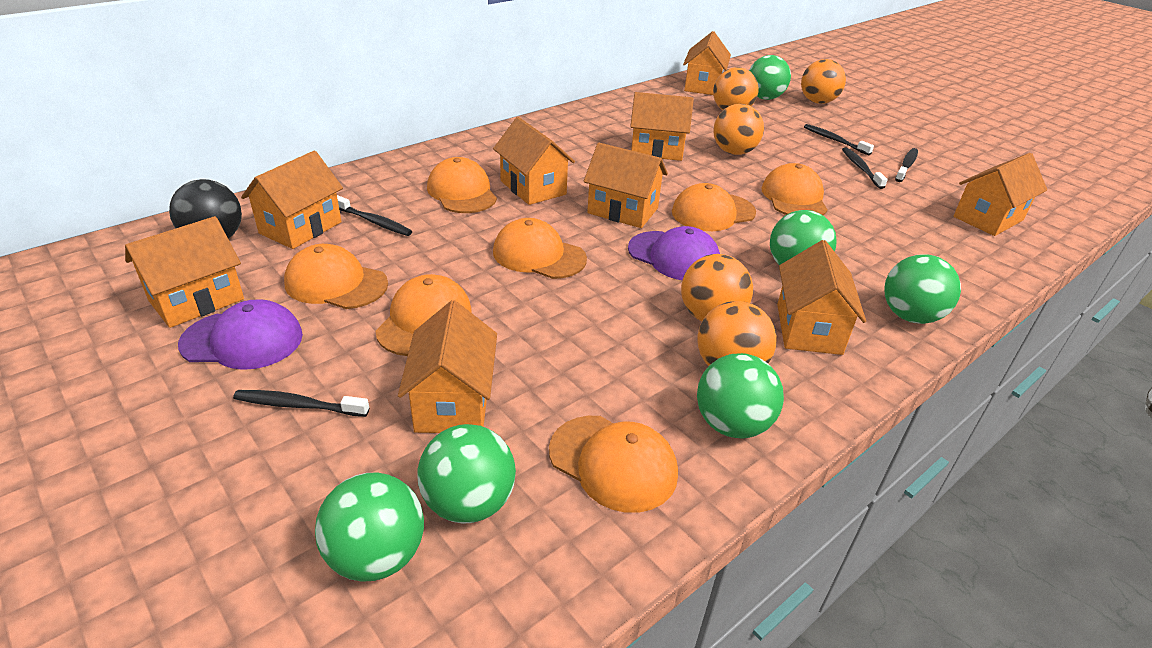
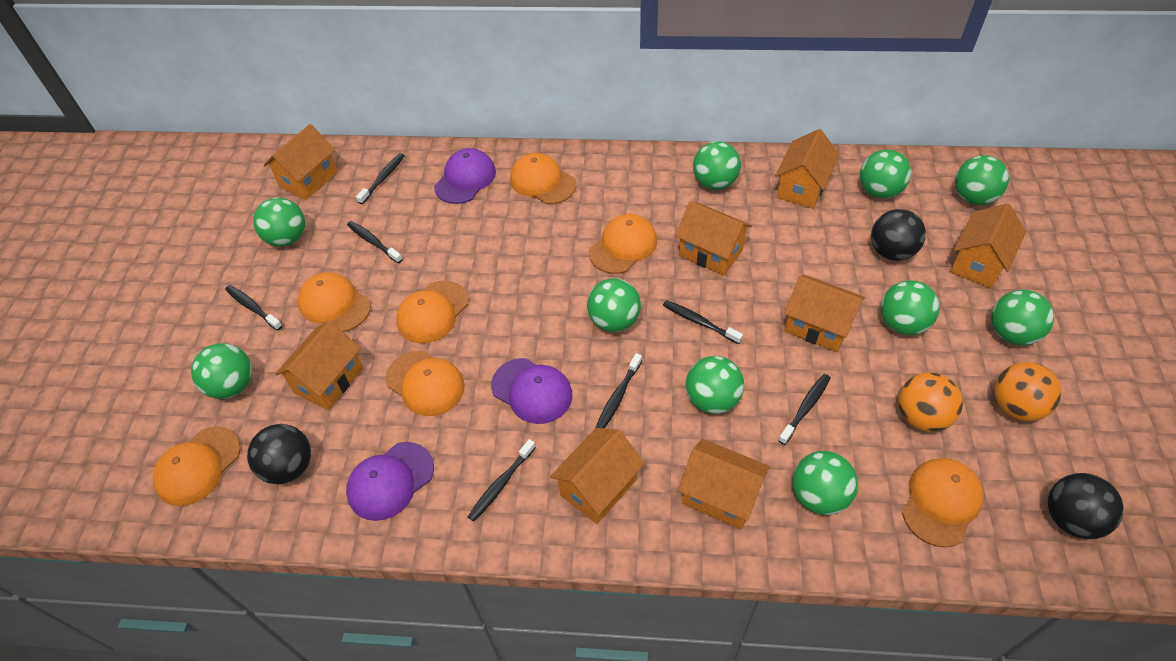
black ball: [169,179,242,239] = 1 -> [247,424,311,484] [871,209,926,261] [1048,473,1123,539] = 3
black toothbrush: [233,390,369,417] [337,195,412,236] [804,124,874,155] [842,147,888,189] [895,148,918,182] = 5 -> [225,285,283,331] [347,221,403,263] [356,153,405,204] [468,439,536,522] [595,353,642,428] [663,300,743,344] [778,374,831,445] = 7
green ball: [315,473,424,582] [418,424,516,524] [697,353,784,439] [749,55,791,100] [770,210,837,265] [884,254,961,324] = 6 -> [191,343,252,399] [253,197,305,247] [587,278,641,332] [686,356,744,414] [693,141,741,190] [793,451,858,515] [860,150,911,199] [881,280,940,335] [955,155,1009,205] [991,290,1054,345] = 10
orange ball: [681,254,753,321] [697,301,777,366] [713,67,759,110] [713,104,764,155] [801,59,846,104] = 5 -> [899,372,963,432] [994,362,1061,421] = 2
orange house: [125,216,244,328] [241,151,343,249] [398,300,497,433] [493,117,575,205] [584,143,668,228] [630,92,694,161] [683,31,731,95] [777,240,866,355] [953,153,1047,236] = 9 -> [264,124,338,200] [275,321,363,410] [550,428,645,524] [675,201,752,276] [678,439,770,530] [775,129,840,209] [784,275,865,352] [950,203,1026,289] = 8
purple cap: [178,299,303,370] [628,226,720,280] = 2 -> [346,442,434,521] [434,148,496,204] [491,358,573,424] = 3

